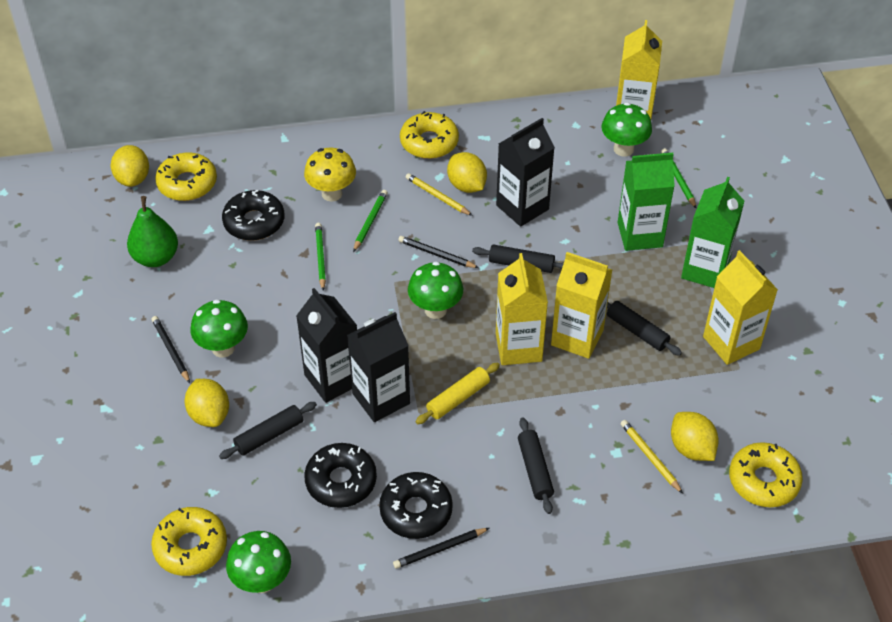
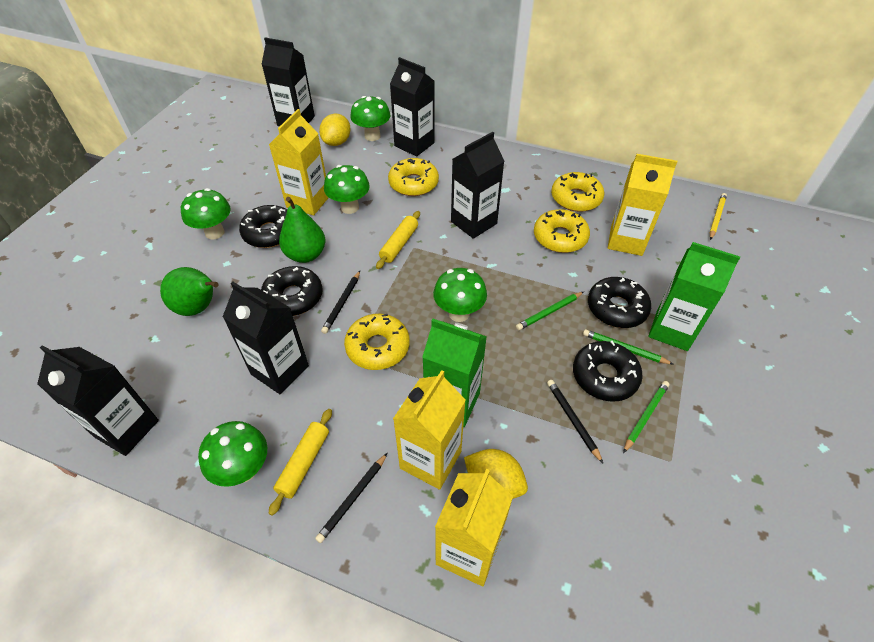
black carton: [296,288,357,403] [347,312,410,422] [496,118,555,227] = 3 -> [37,345,159,456] [223,282,309,394] [261,37,315,126] [390,57,435,156] [451,132,504,239] = 5
black donut: [222,190,284,241] [304,443,377,508] [379,472,453,539] = 3 -> [239,205,287,248] [261,266,323,316] [573,341,643,402] [588,277,651,328] = 4
black rolling pin: [219,402,317,459] [472,244,564,273] [518,417,554,514] [607,301,682,356] = 4 -> none = 0
green mushroom: [191,299,248,358] [226,531,291,593] [408,261,463,319] [602,102,652,157] = 4 -> [181,188,231,240] [198,421,267,487] [324,165,370,214] [350,96,391,141] [433,268,487,322] = 5
green pear: [127,196,178,267] = 1 -> [160,267,219,316] [279,197,326,263] = 2
yellow lemon: [111,145,149,187] [185,379,229,427] [447,152,487,193] [671,412,719,461] = 4 -> [319,114,351,146] [464,449,528,499] = 2
yellow mushroom: [304,148,356,202] = 1 -> none = 0
yellow pencil: [406,173,473,216] [620,420,683,494] = 2 -> [710,193,727,240] = 1
yellow rolling pin: [416,362,500,424] = 1 -> [268,409,332,516] [376,211,420,269] = 2

